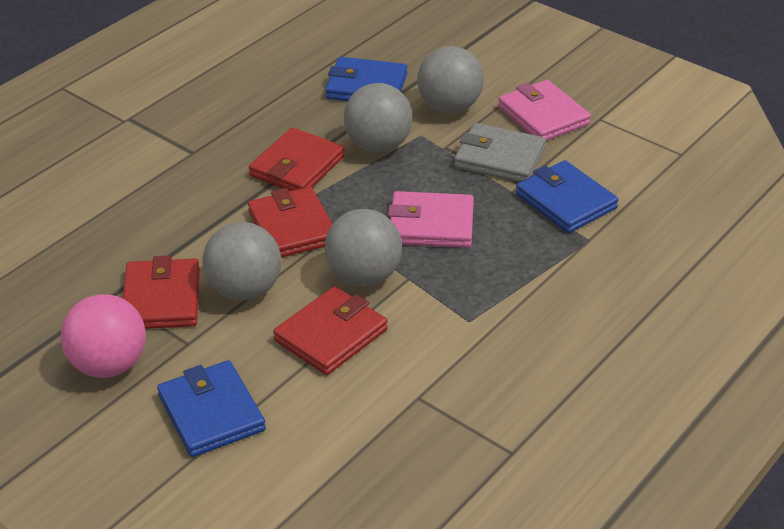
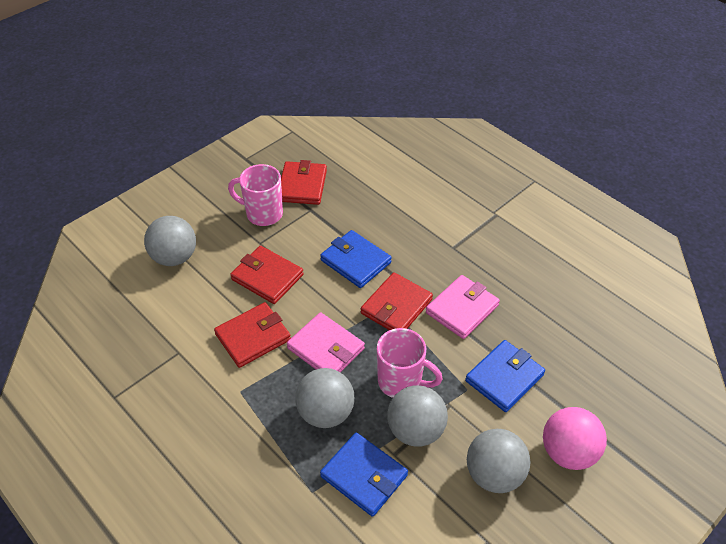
grey wallet: [454,123,546,182] = 1 -> none = 0
pink mug: none = 0 -> [228,164,283,226] [377,328,443,398] = 2

